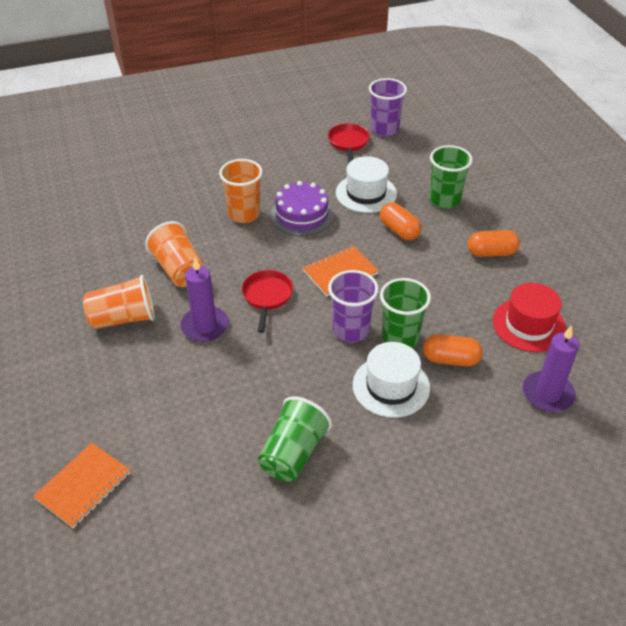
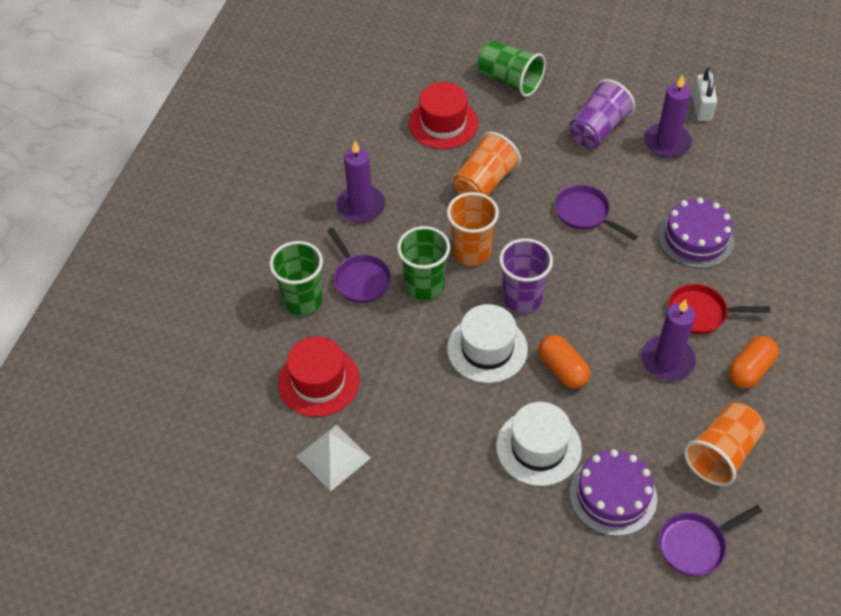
orange capsule: [380,202,422,240] [423,334,483,367] [468,230,520,257] = 3 -> [538,335,590,389] [728,336,779,389] = 2
orange notebook: [33,443,131,529] [303,246,378,297] = 2 -> none = 0
purple cake: [271,181,333,236] = 1 -> [570,449,657,536] [658,198,734,269] = 2
purple candle: [180,257,229,342] [523,325,579,412] = 2 -> [337,141,385,223] [641,299,696,381] [644,75,692,158] = 3
purple pan: none = 0 -> [327,228,391,303] [555,185,638,240] [659,505,762,576] = 3
red hat: [493,283,566,352] = 1 -> [278,336,360,417] [409,82,478,149] = 2
red pan: [242,270,293,333] [328,123,370,164] = 2 -> [668,284,771,334] = 1
white padlock: none = 0 -> [692,67,717,121] = 1
white pyramid: none = 0 -> [296,424,371,492] = 1

